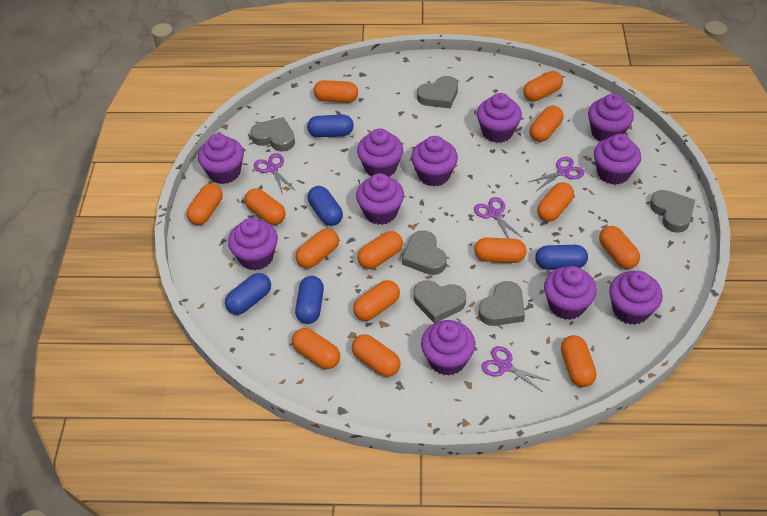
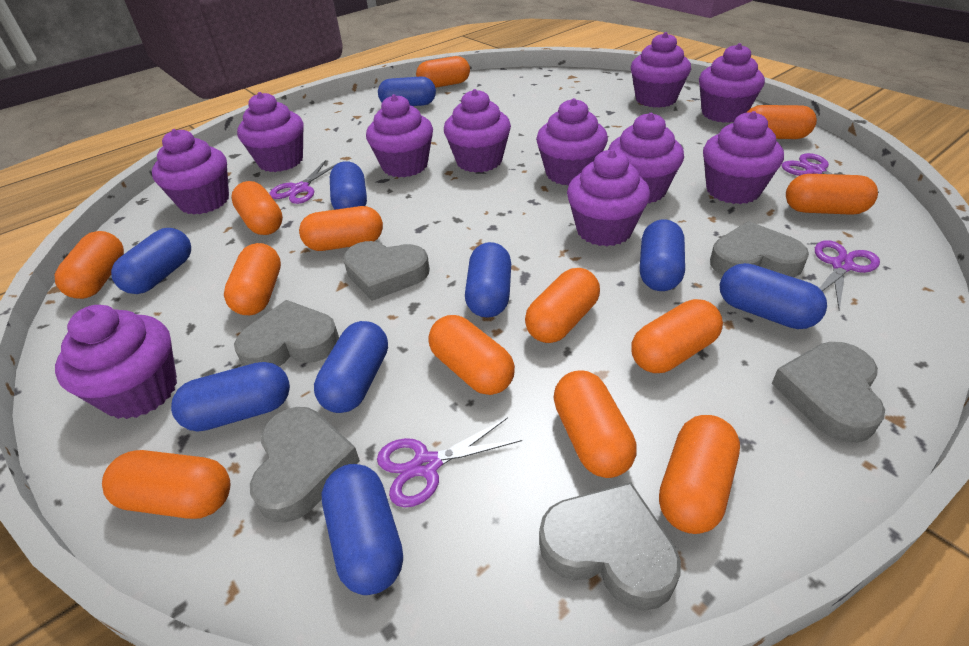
blue capsule: [225,273,271,315] [295,276,324,324] [307,115,354,137] [308,186,343,226] [535,245,588,270] = 5 -> [111,228,191,294] [171,362,290,432] [314,321,388,413] [322,464,403,595] [330,161,367,210] [378,76,436,106] [465,242,511,318] [640,219,685,291] [720,263,827,329] = 9
orange capsule: [187,184,222,225] [245,188,285,225] [292,328,340,369] [296,228,339,268] [314,80,358,103] [352,334,400,377] [353,280,400,321] [357,231,403,269] [474,238,527,263] [523,71,563,101] [530,106,563,142] [537,182,574,222] [561,335,597,387] [599,226,640,269] = 14 -> [55,231,124,299] [102,450,230,519] [224,243,281,315] [231,181,283,235] [299,206,383,251] [416,56,470,88] [428,315,515,395] [525,268,600,343] [553,371,637,478] [631,299,723,373] [659,415,740,534] [746,105,817,139] [786,174,878,215] = 13

